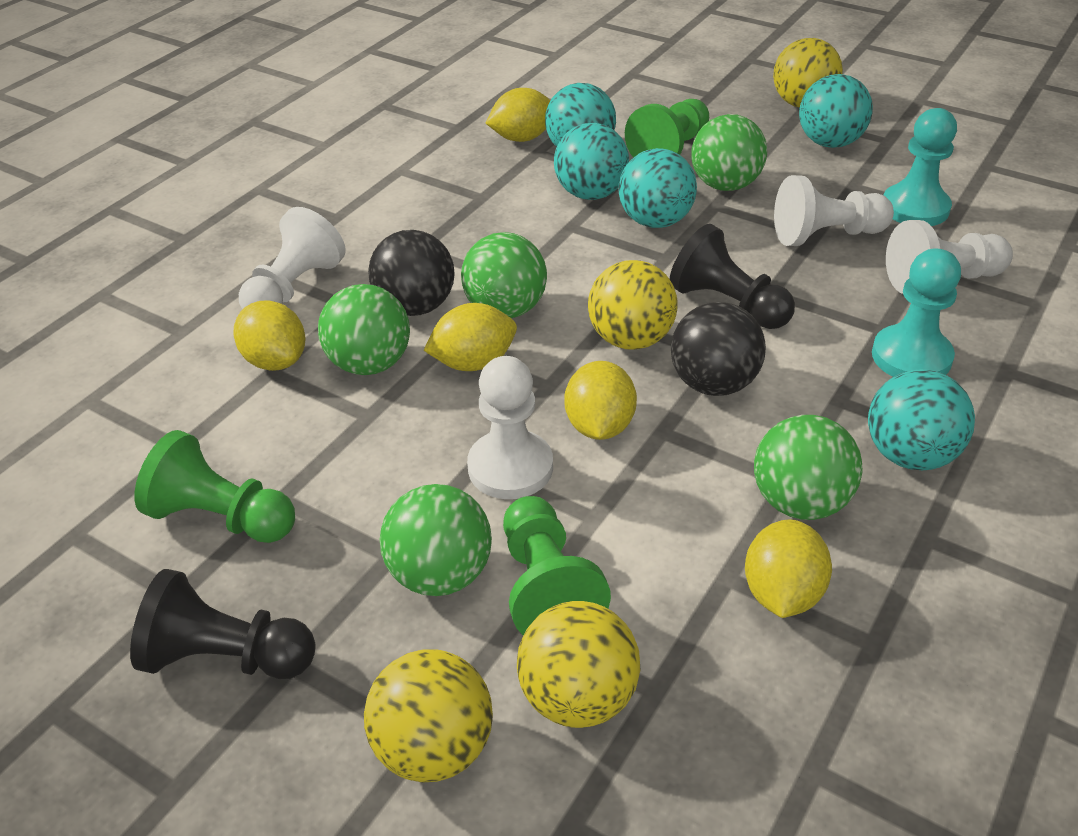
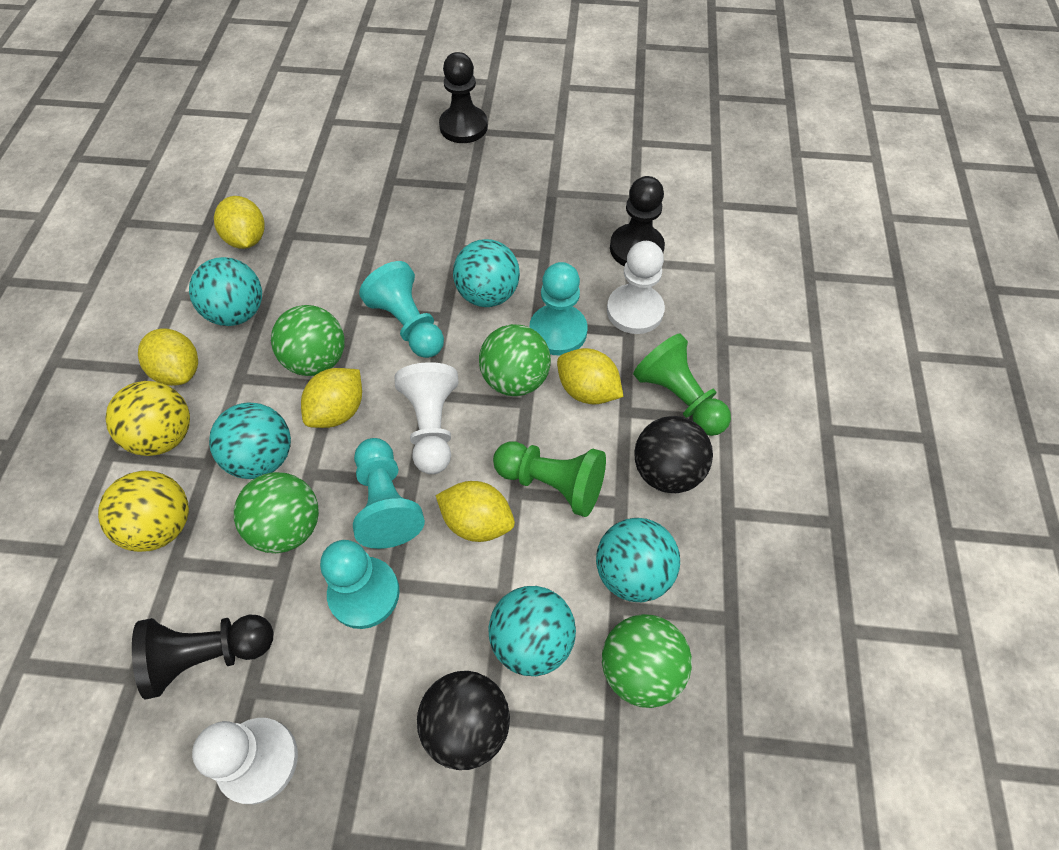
black pawn: [130,569,316,679] [670,224,795,329] = 2 -> [132,615,273,699] [439,52,488,143] [610,176,665,266] = 3
green ball: [318,284,410,375] [380,484,492,596] [461,232,547,318] [692,114,767,191] [754,415,862,520] = 5 -> [234,472,319,553] [271,305,345,376] [479,324,551,396] [602,614,692,708] = 4
green pawn: [134,430,295,543] [503,496,611,635] [625,99,709,158] = 3 -> [493,442,606,517] [633,333,731,436] = 2
turquoise pawn: [872,248,961,377] [884,108,957,226] = 2 -> [320,540,400,629] [353,438,425,549] [359,261,444,358] [530,262,588,356] = 4
white pawn: [239,207,346,309] [467,356,553,499] [774,175,894,246] [886,220,1013,294] = 4 -> [192,718,298,804] [395,362,459,474] [607,241,665,334] = 3
yellow ball: [364,649,493,782] [517,601,641,728] [588,260,678,350] [773,38,843,108] = 4 -> [98,471,189,552] [105,381,190,456] = 2

